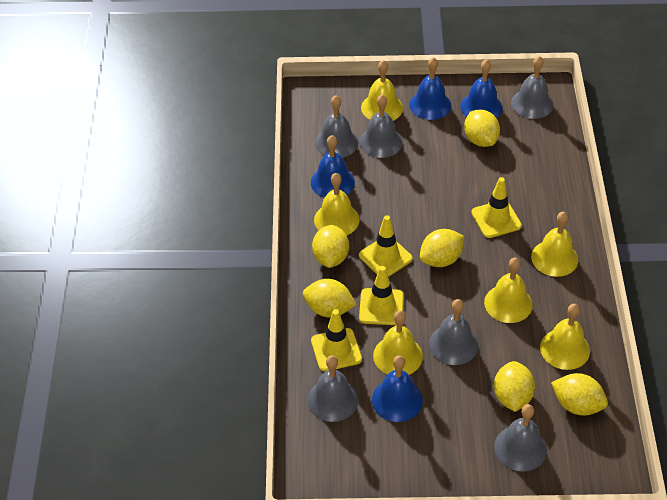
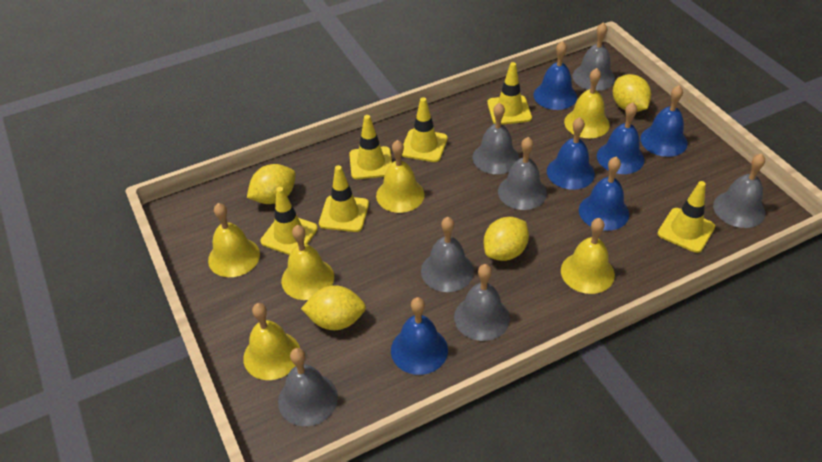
blue bell: [311,135,355,198] [372,355,423,422] [409,57,451,120] [461,59,503,118] = 4 -> [391,297,448,375] [534,41,577,110] [547,117,595,190] [579,157,629,231] [597,102,644,174] [640,85,688,157] = 6
grey bell: [308,355,358,422] [315,95,358,158] [360,95,403,158] [429,299,478,365] [494,404,547,472] [511,56,553,119] = 6 -> [278,348,338,426] [421,217,474,292] [454,264,510,341] [472,103,519,174] [498,137,547,210] [572,22,615,91] [713,153,765,228] = 7
yellow lemon: [303,279,356,317] [312,225,349,268] [420,229,464,267] [464,109,500,147] [494,361,535,412] [551,373,608,416] = 6 -> [247,164,296,204] [301,285,366,330] [484,217,529,261] [613,74,651,112] = 4
yellow traffic cone: [311,309,362,372] [359,215,413,277] [359,266,404,325] [471,177,522,238] = 4 -> [260,187,318,255] [319,165,369,232] [349,115,392,179] [402,97,448,162] [487,62,532,125] [657,181,715,253] = 6

